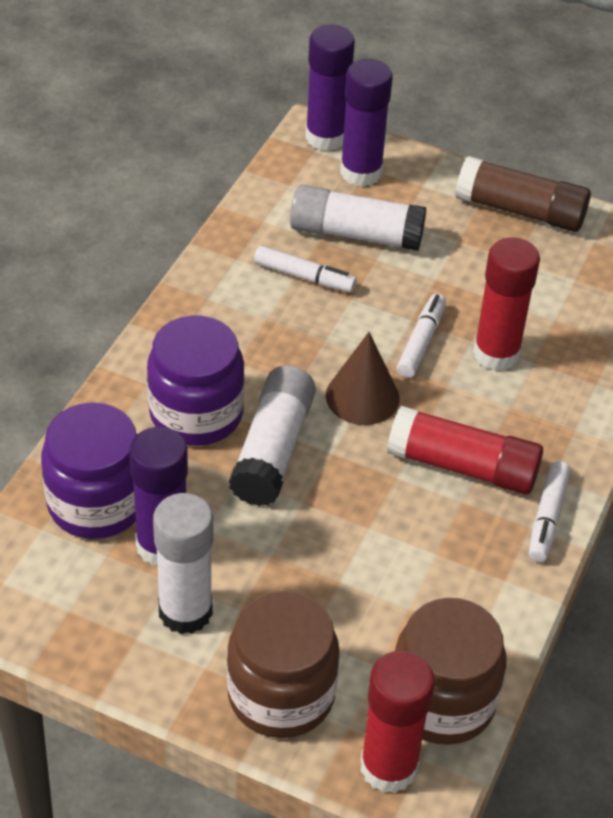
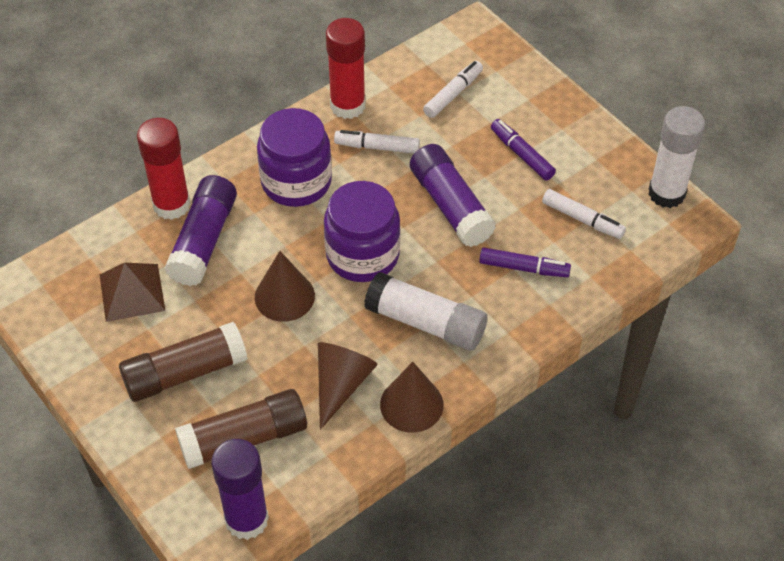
brown cone: [326,332,400,425] = 1 -> [255,251,315,322] [318,342,378,430] [380,362,444,433] = 3
brown glue stick: [455,156,591,232] = 1 -> [119,322,248,402] [175,389,307,469] = 2
brown jar: [227,591,340,738] [395,598,506,745] = 2 -> none = 0
brown pyramid: none = 0 -> [100,263,165,322] = 1
purple marker: none = 0 -> [479,248,571,277] [491,119,556,180] = 2
red glue stick: [361,650,435,793] [387,406,543,494] [473,237,540,371] = 3 -> [137,118,191,220] [326,18,365,119] = 2
white glue stick: [153,493,213,635] [229,365,316,506] [290,185,426,251] = 3 -> [364,272,487,351] [648,106,705,208] = 2

